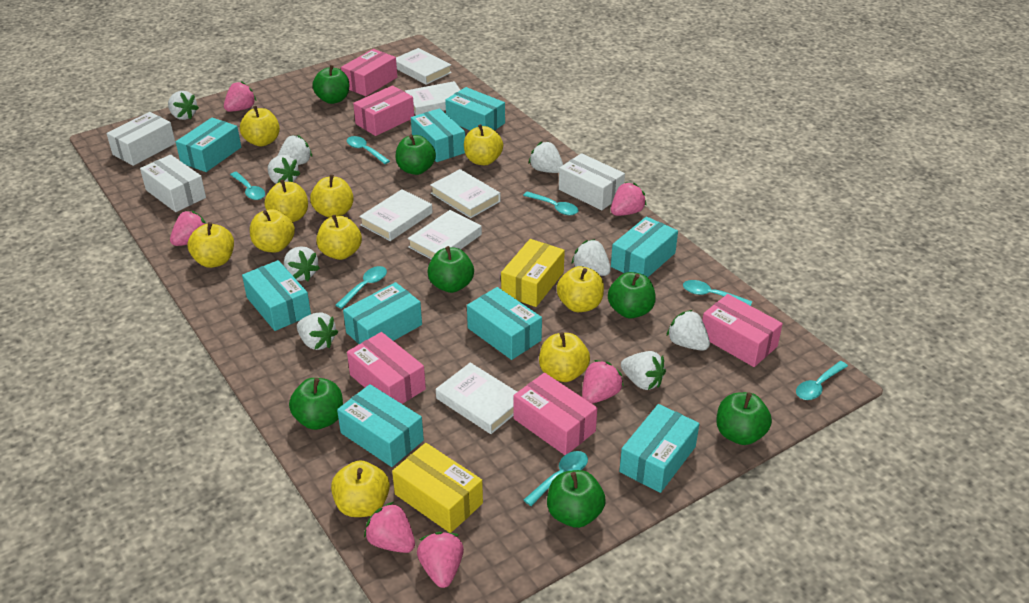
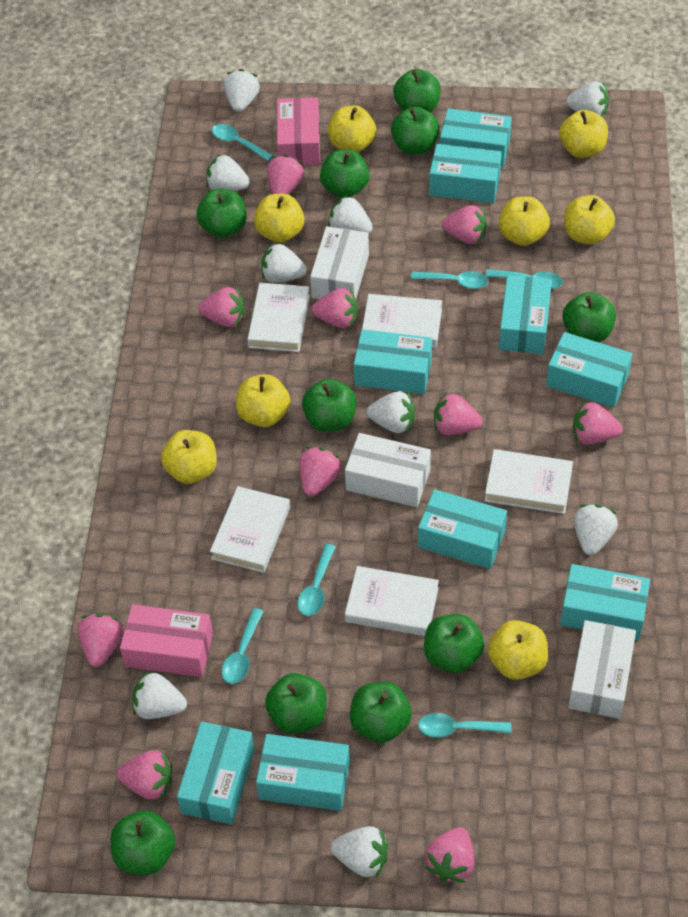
green apple: [289,378,343,430] [312,65,349,104] [395,135,436,175] [427,246,474,293] [547,470,606,528] [608,272,656,319] [716,392,772,445] = 7 -> [111,810,175,875] [196,189,246,238] [265,673,326,734] [302,379,357,432] [320,150,370,198] [350,682,412,743] [391,107,440,154] [393,69,441,112] [424,614,484,673] [562,292,616,342] = 10
pink box: [341,49,397,96] [347,332,426,404] [353,85,414,136] [513,372,597,455] [702,294,783,367] = 5 -> [120,604,213,677] [277,97,320,166] = 2
pink strawberry: [170,211,206,246] [224,81,257,112] [364,502,415,553] [417,532,464,588] [582,360,624,404] [611,182,647,216] = 6 -> [78,613,123,667] [117,751,172,799] [198,287,244,327] [267,155,305,194] [300,447,342,496] [311,288,358,328] [425,827,474,883] [434,392,483,435] [442,205,487,244] [573,402,622,444] = 10
turquoise spoon: [230,172,265,200] [336,266,387,309] [347,136,390,164] [523,191,578,215] [524,451,588,506] [683,280,752,306] [796,361,848,400] = 7 -> [212,124,273,161] [222,608,264,684] [297,544,336,616] [411,271,488,289] [418,713,512,738] [485,269,563,289] = 6
white book: [359,189,433,241] [396,48,452,85] [405,81,460,115] [408,210,482,259] [430,169,500,218] [436,363,517,434] = 6 -> [210,486,290,573] [248,283,310,352] [345,566,439,636] [362,294,442,348] [485,449,573,514] = 5
yellow apple: [188,222,234,268] [240,106,280,146] [250,209,295,253] [265,179,308,222] [310,175,354,218] [316,215,362,260] [331,460,390,517] [464,124,503,165] [539,332,590,382] [557,266,604,312] = 10 -> [161,430,217,484] [236,374,290,427] [254,193,305,243] [328,106,376,152] [487,620,548,680] [499,196,550,246] [559,110,608,158] [564,195,615,245] = 8
yellow box: [392,443,483,533] [501,239,565,307] = 2 -> none = 0

